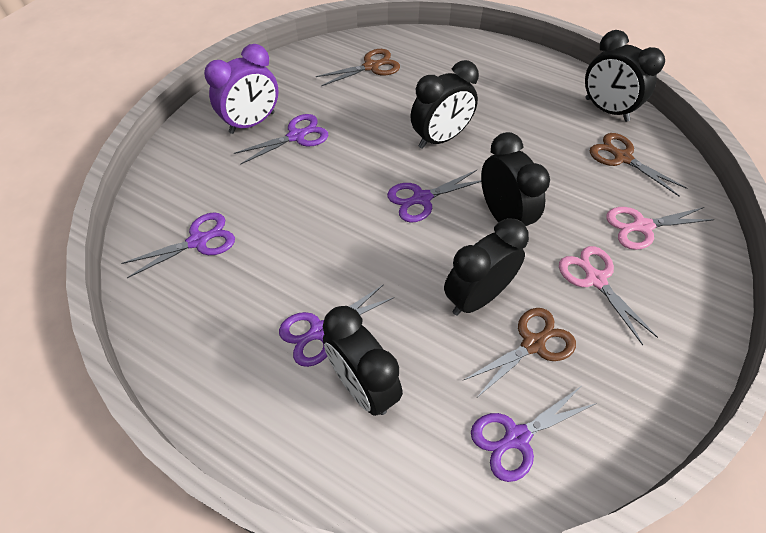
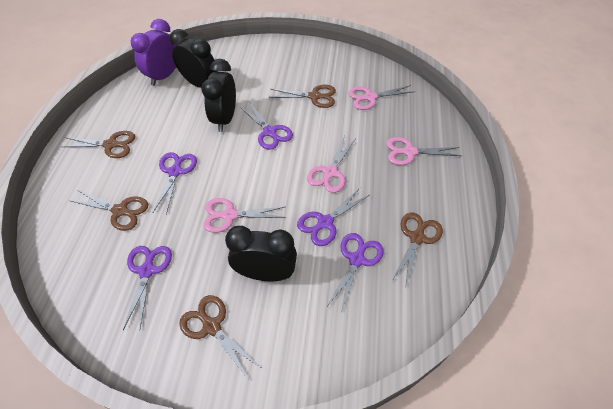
black clock: [323,306,403,416] [410,60,479,149] [444,218,529,316] [481,132,550,226] [585,30,665,122] = 5 -> [170,29,218,88] [201,59,236,132] [225,226,297,281] = 3
brown scissors: [316,49,400,86] [464,308,576,396] [590,133,688,197] = 3 -> [61,131,135,158] [71,190,148,231] [179,295,260,379] [269,85,336,108] [391,213,443,289] = 5
pink scissors: [559,246,658,345] [606,207,715,250] = 2 -> [203,198,286,233] [307,136,356,193] [348,85,415,110] [386,137,461,165] = 4

